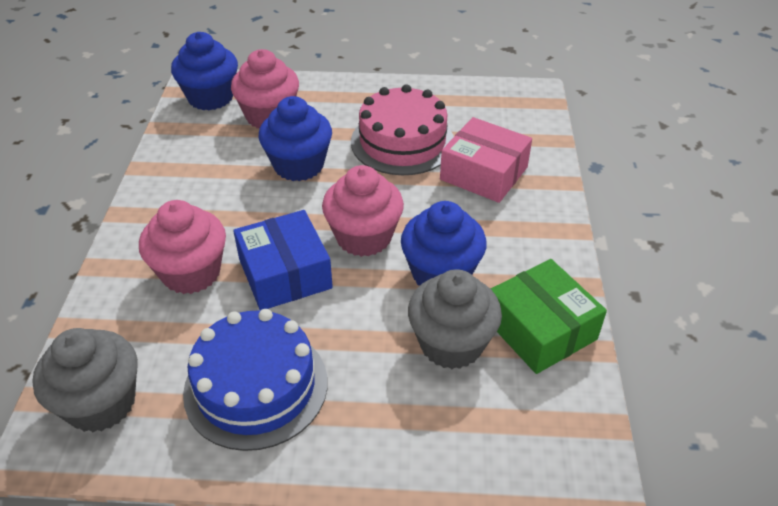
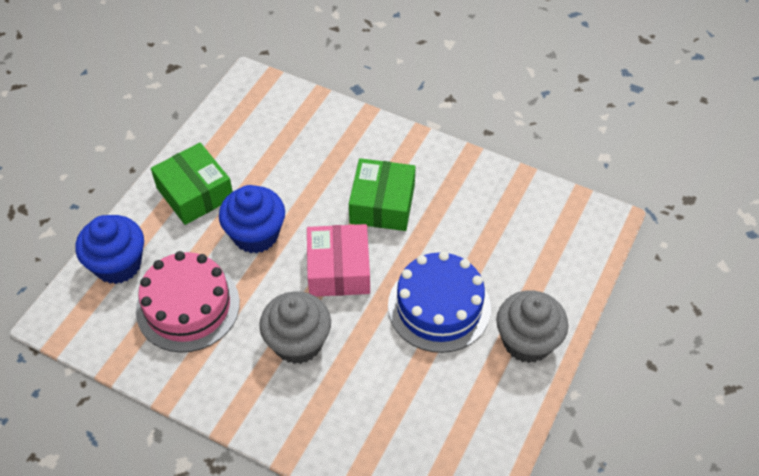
blue box: [233,210,333,311] = 1 -> none = 0
blue cupcake: [171,32,238,110] [259,96,332,181] [401,201,487,286] = 3 -> [76,215,144,284] [219,185,285,253] = 2
green box: [491,259,607,374] = 1 -> [151,143,233,225] [349,158,416,231] = 2
pink cupcake: [139,200,226,294] [231,49,299,128] [322,165,404,257] = 3 -> none = 0

